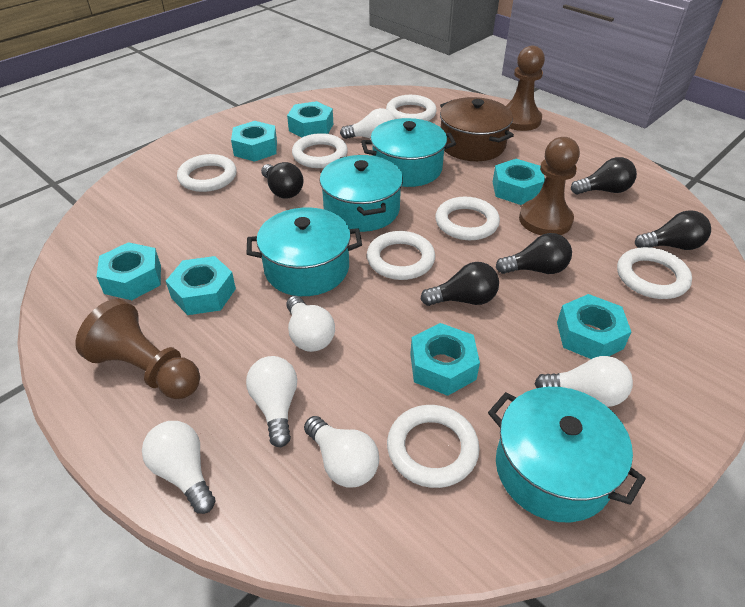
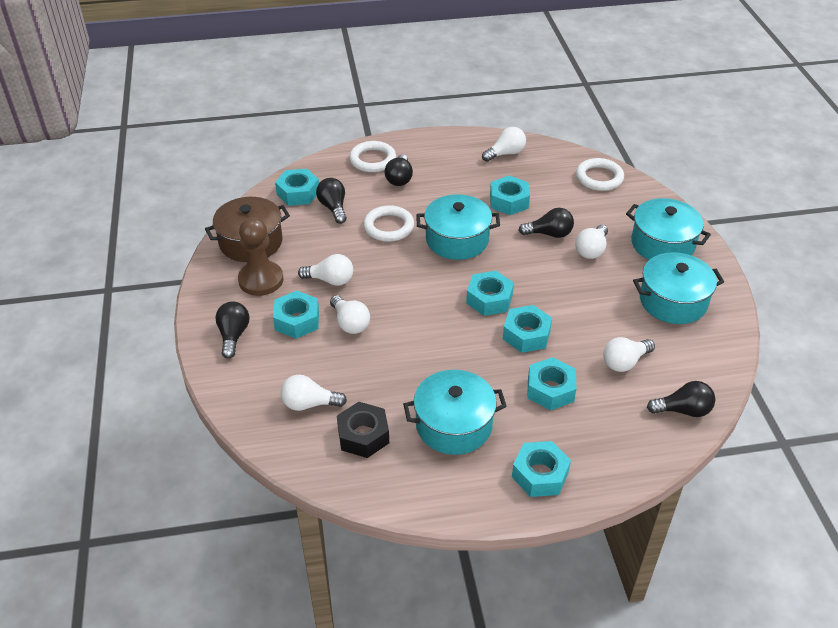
black nut: none = 0 -> [337,402,389,458] = 1
brown pawn: [75,299,200,399] [506,46,545,131] [519,137,580,235] = 3 -> [238,217,283,296] = 1
white ring: [177,154,236,192] [292,133,348,168] [367,231,435,280] [386,95,437,121] [387,405,479,488] [435,197,500,240] [617,247,692,299] = 7 -> [349,141,396,172] [363,205,414,242] [576,158,624,191] = 3

